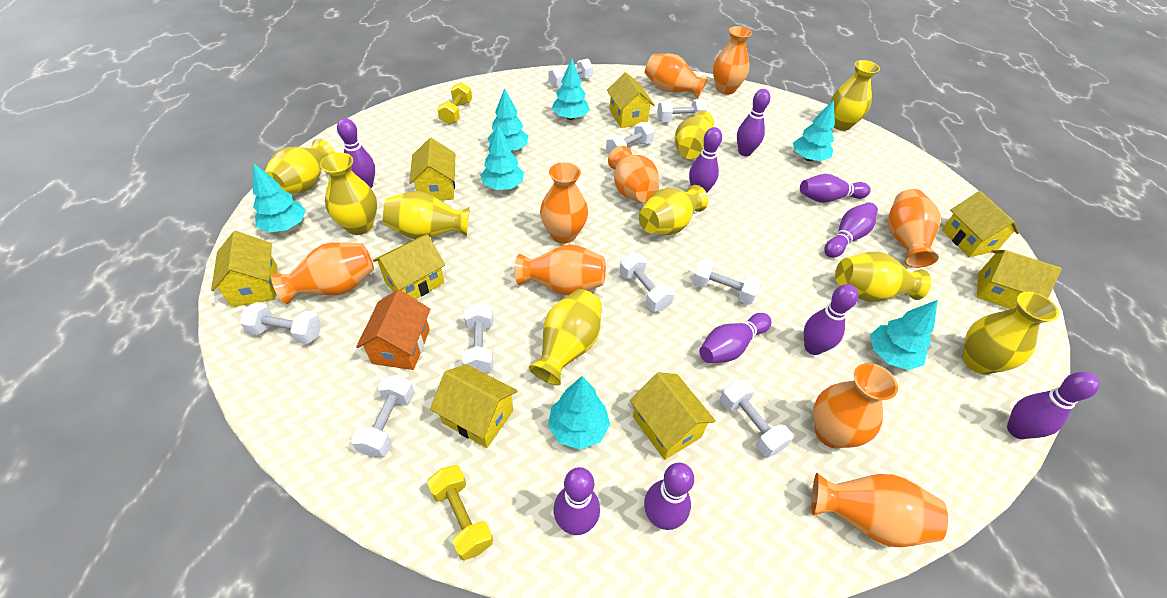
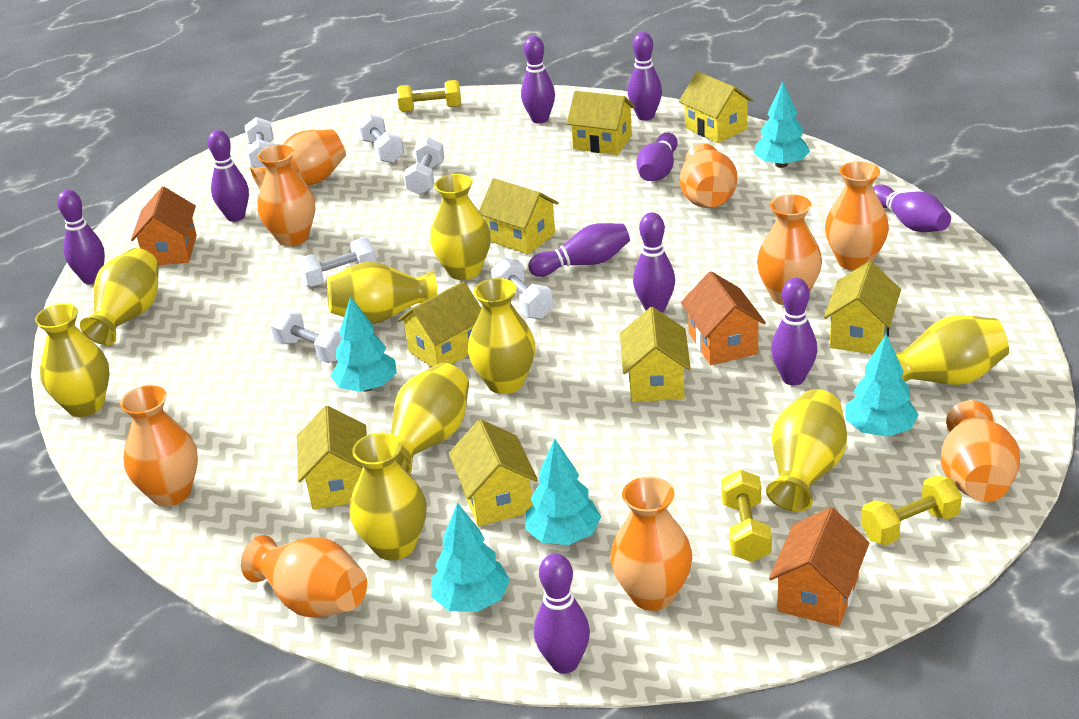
orange house: [356,290,431,370] = 1 -> [131,186,197,265] [681,271,766,365] [769,507,870,627] = 3
turquoise tree: [253,163,306,233] [480,125,524,190] [488,88,528,152] [548,376,610,450] [552,59,590,120] [793,100,835,161] [870,300,938,370] = 7 -> [331,296,397,392] [431,503,510,612] [525,439,601,545] [754,82,810,168] [845,334,919,437] = 5
white dumbbell: [240,302,322,344] [351,375,415,457] [462,303,493,373] [548,59,593,88] [606,122,655,154] [619,253,675,311] [657,99,707,122] [692,258,761,305] [720,379,793,457] = 9 -> [245,117,274,167] [270,310,342,363] [297,237,377,287] [356,113,404,163] [403,137,445,195] [491,258,554,319] = 6
yellow dumbbell: [427,465,493,561] [437,82,472,125] = 2 -> [397,80,461,112] [721,470,772,562] [861,475,962,545] = 3

